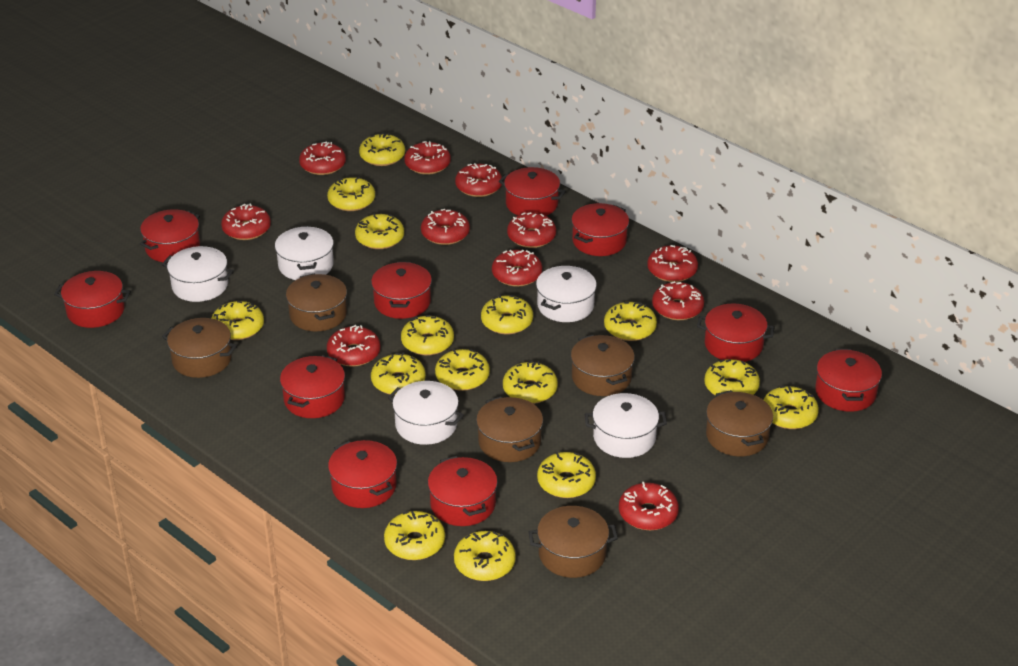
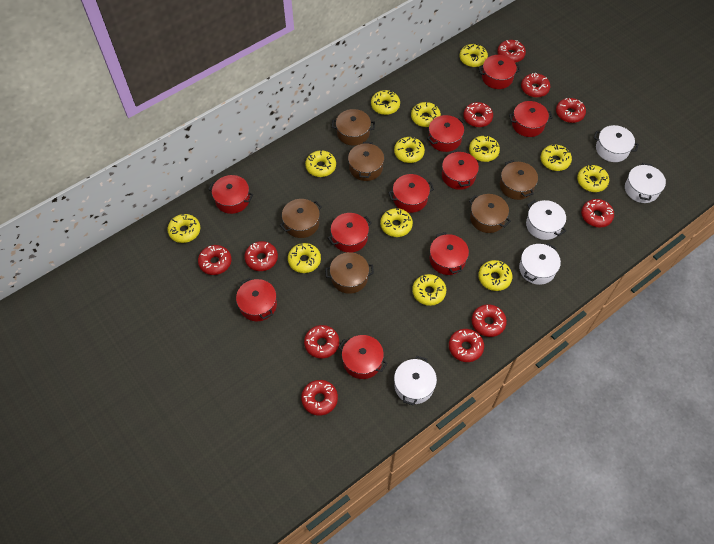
yellow donut: [211,301,264,340] [327,177,375,211] [355,213,404,249] [359,133,405,166] [371,352,426,394] [384,511,445,560] [401,315,454,356] [435,349,490,391] [454,531,516,581] [481,295,533,335] [503,360,558,404] [537,452,596,498] [604,302,657,341] [704,359,760,396] [763,386,819,429] = 15 -> [167,214,200,243] [288,243,321,273] [305,150,336,177] [371,90,400,115] [380,208,413,237] [394,137,425,163] [411,102,441,127] [412,274,446,306] [459,44,488,67] [469,136,500,162] [478,260,512,291] [541,145,572,171] [577,165,609,192] = 13

